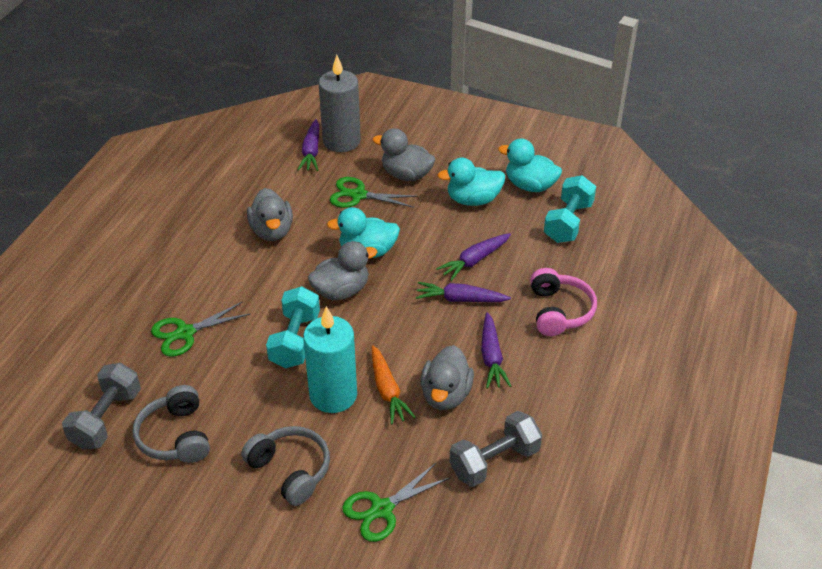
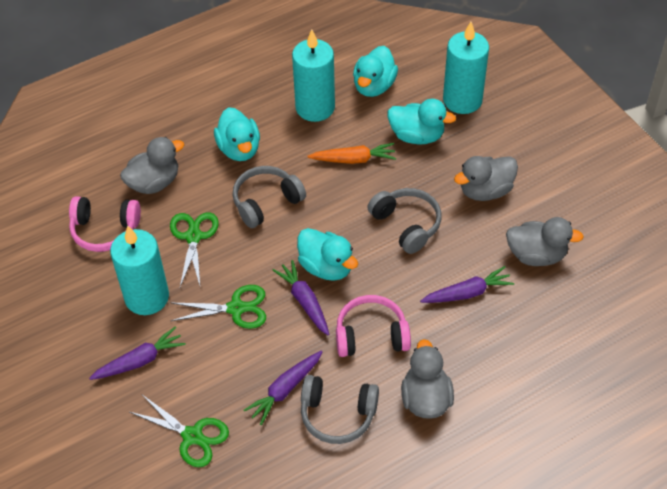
grey candle: [319,55,361,152] = 1 -> none = 0
grey dumbbell: [62,363,141,450] [449,411,542,487] = 2 -> none = 0
grey headphones: [133,385,210,463] [241,426,330,506] = 2 -> [233,166,306,228] [301,375,379,444] [367,188,442,254] = 3
pink headphones: [530,268,597,336] = 1 -> [69,196,141,252] [336,295,411,357] = 2
turquoise candle: [303,306,357,413] = 1 -> [110,225,169,315] [292,29,335,122] [443,22,489,114] = 3
turquoise duck: [327,207,400,258] [437,158,505,206] [498,139,562,192] = 3 -> [214,107,260,161] [297,228,358,281] [353,46,398,97] [388,99,456,145] = 4
turquoise dumbbell: [266,286,320,368] [544,175,596,243] = 2 -> none = 0

